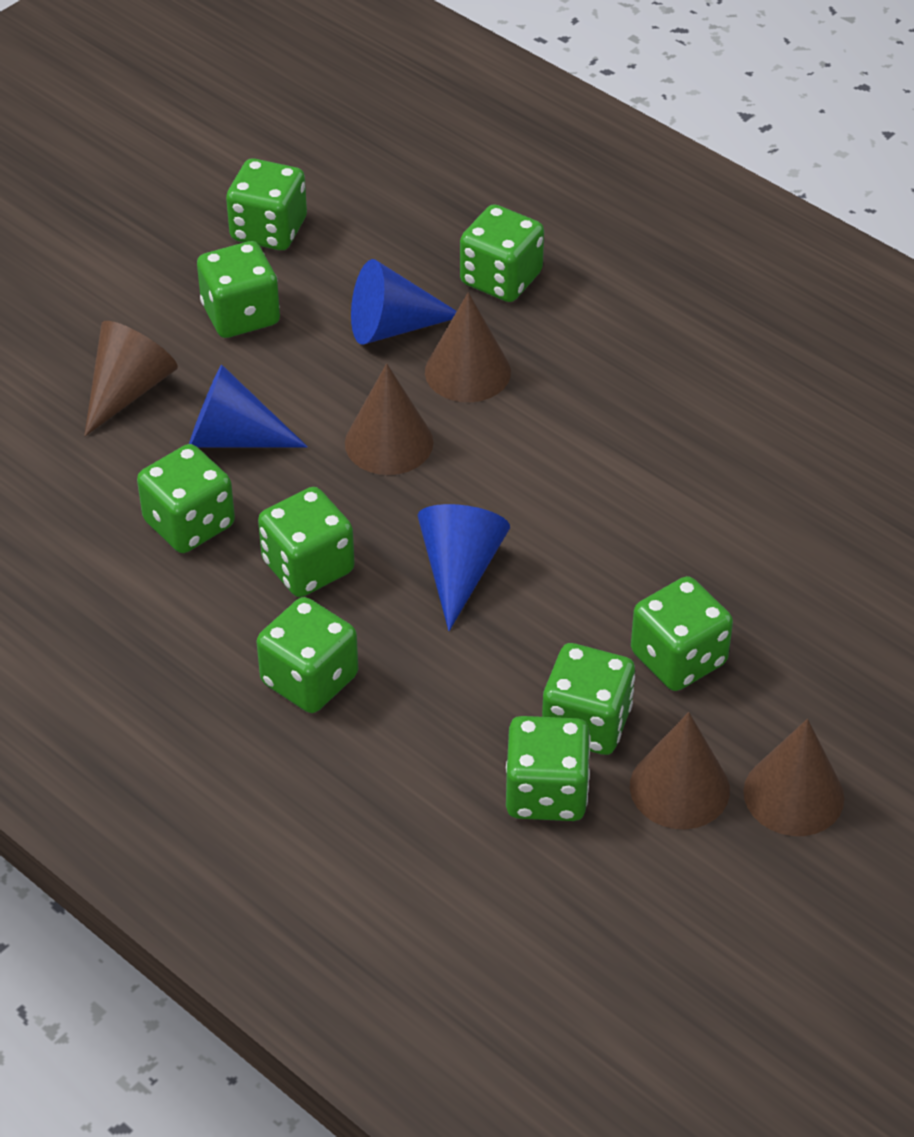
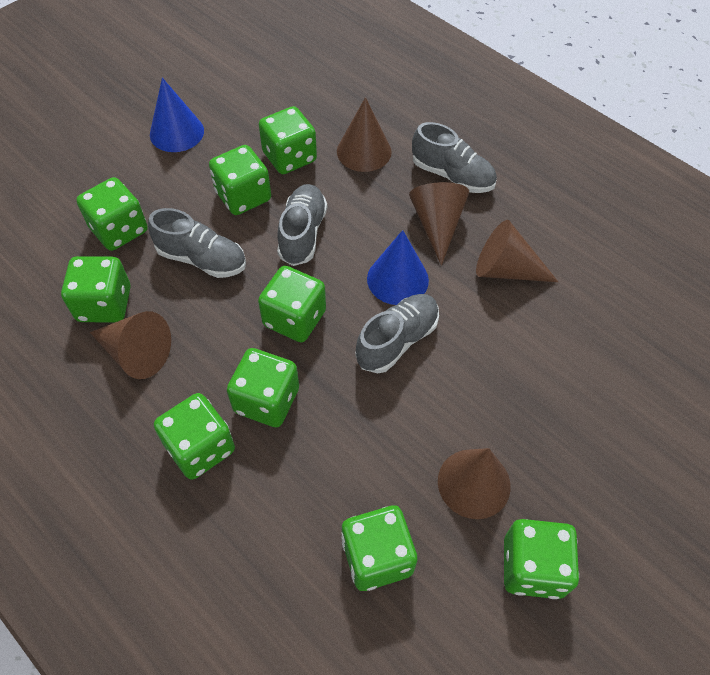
blue cone: [189,365,308,448] [351,259,457,345] [418,504,510,631] = 3 -> [150,78,204,152] [367,230,429,305] = 2
grey shoe: none = 0 -> [148,208,246,278] [277,184,327,266] [355,294,439,373] [412,122,497,193] = 4

